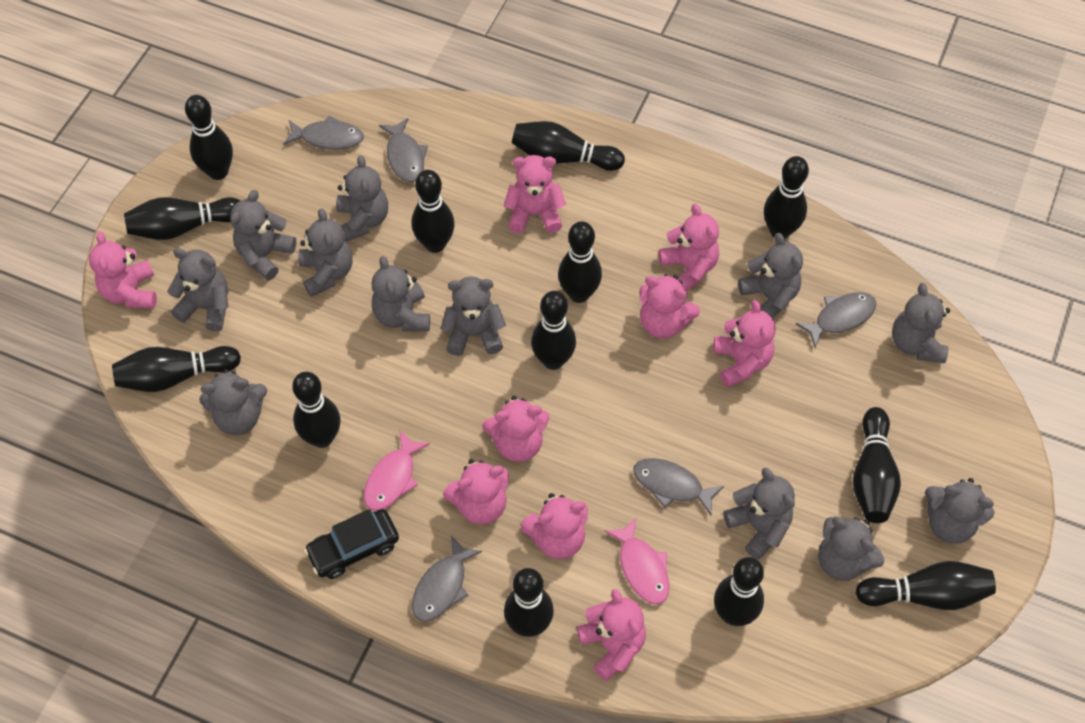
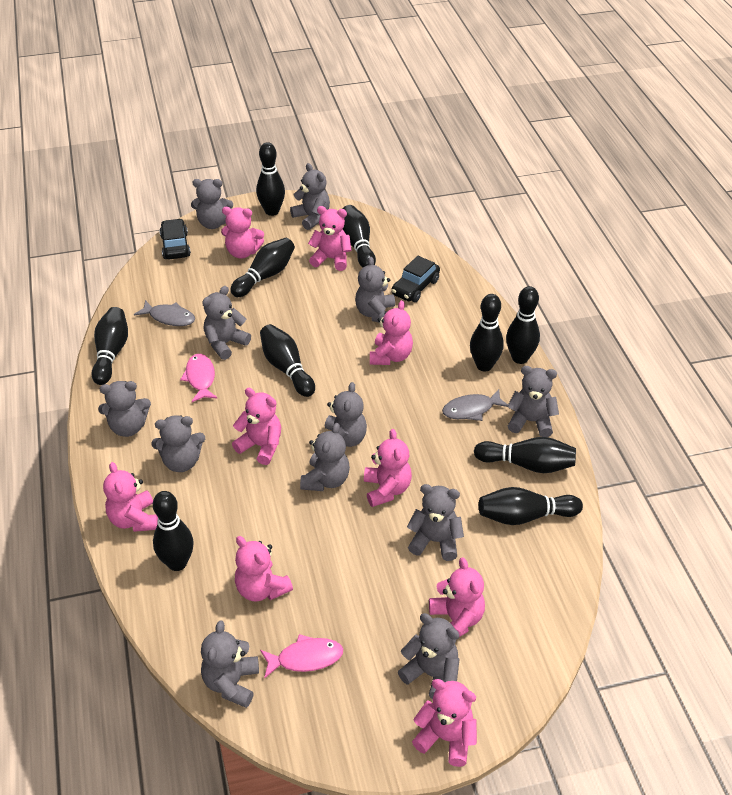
black bowling pin: [112,346,241,392] [124,197,241,240] [185,95,233,180] [292,372,340,448] [411,170,455,253] [504,568,554,637] [512,121,625,171] [531,291,576,370] [558,221,602,303] [714,557,764,626] [764,156,809,239] [853,407,901,523] [856,561,996,610] = 13 -> [91,307,128,385] [153,491,194,571] [230,238,295,297] [256,142,285,216] [260,324,315,397] [342,205,376,268] [470,294,504,371] [474,437,576,473] [479,487,583,525] [506,286,540,364] = 10
black car: [304,509,399,579] = 1 -> [159,219,191,259] [391,256,440,302] = 2
grey fish: [283,115,364,150] [379,118,428,182] [412,535,482,622] [633,458,724,515] [796,292,876,348] = 5 -> [134,300,195,326] [442,389,508,421] = 2

